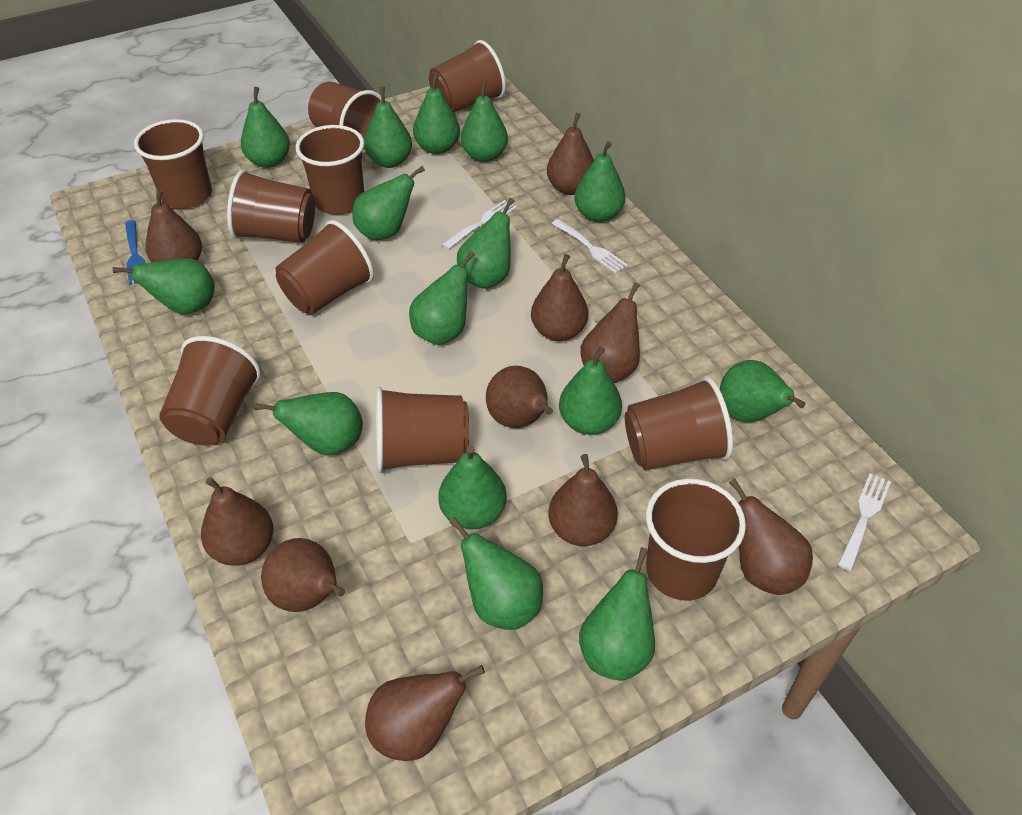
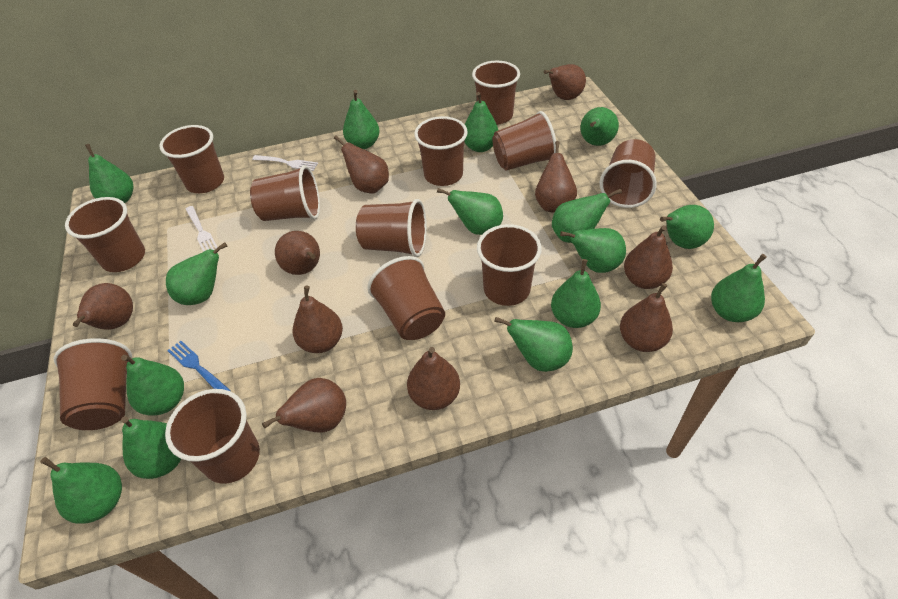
brown cup: [134,119,212,209] [159,336,261,445] [227,170,315,243] [276,220,374,315] [296,125,364,215] [308,81,381,153] [376,387,469,473] [429,40,506,113] [625,377,733,470] [646,478,746,601] = 10 -> [54,338,132,430] [65,197,145,272] [159,125,224,193] [165,389,260,484] [250,165,320,221] [356,199,427,257] [367,256,445,340] [414,116,468,186] [472,61,520,125] [477,224,542,306] [492,111,556,170] [600,139,657,208] = 12
white fork: [442,200,517,250] [552,219,628,274] [838,473,891,571] = 3 -> [185,206,218,252] [252,155,318,171] = 2

